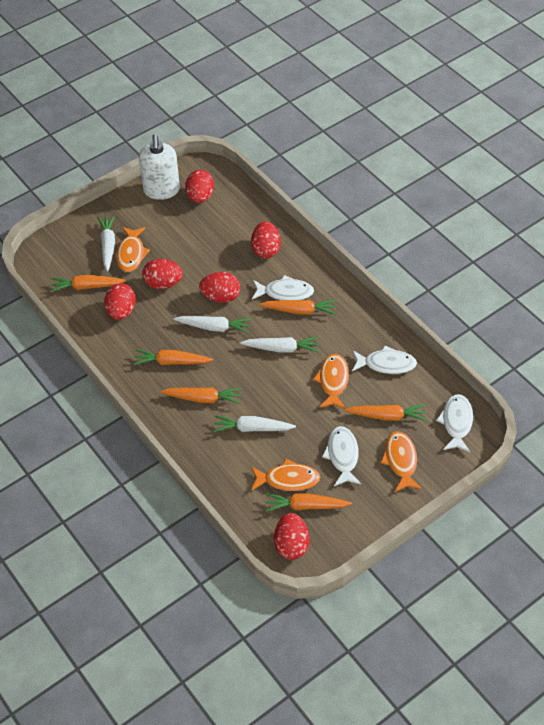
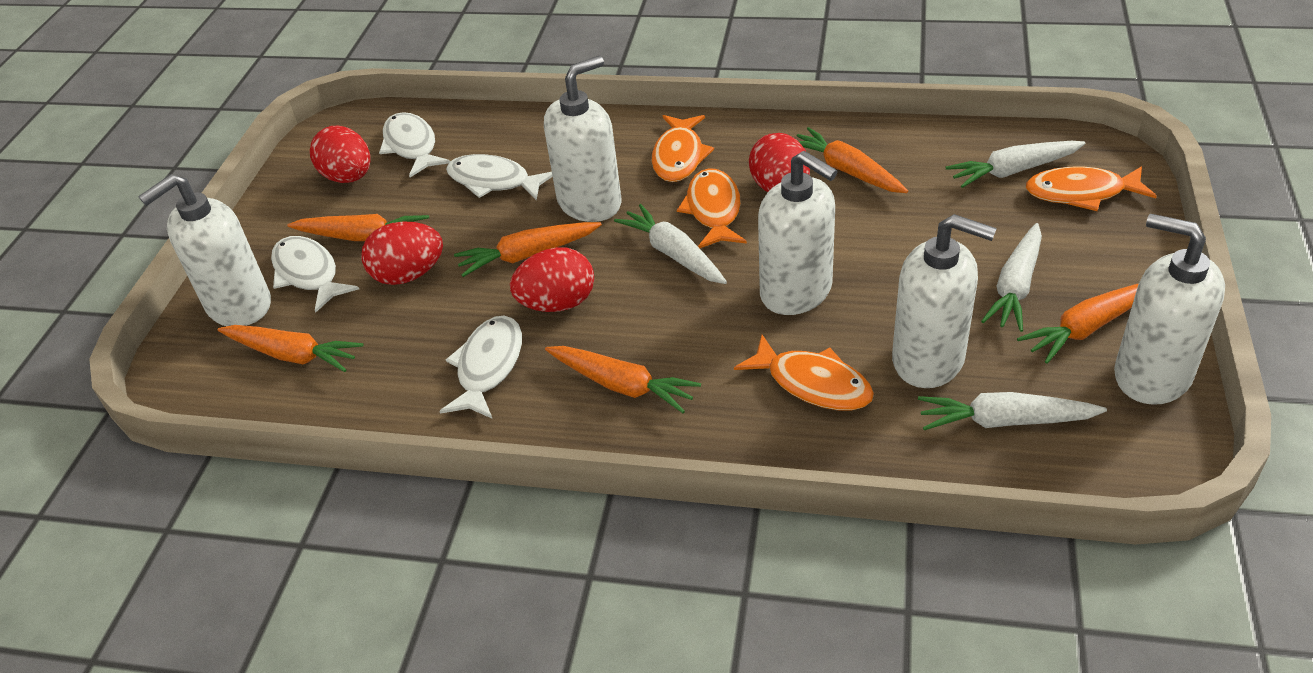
red egg: [104,283,136,320] [142,259,183,289] [185,170,214,203] [199,272,240,303] [251,222,281,259] [274,513,309,560] = 6 -> [310,126,371,183] [361,221,443,285] [510,247,594,312] [749,133,810,192] = 4
white soap dispenser: [139,134,180,200] = 1 -> [138,174,271,326] [544,56,622,222] [758,151,838,315] [892,214,997,388] [1114,214,1225,405] = 5

